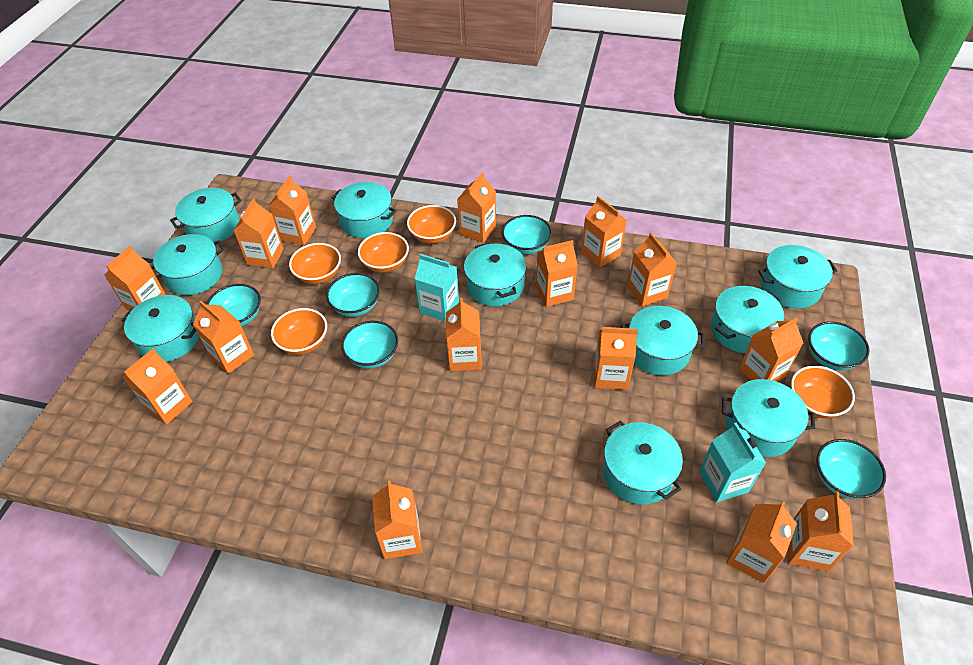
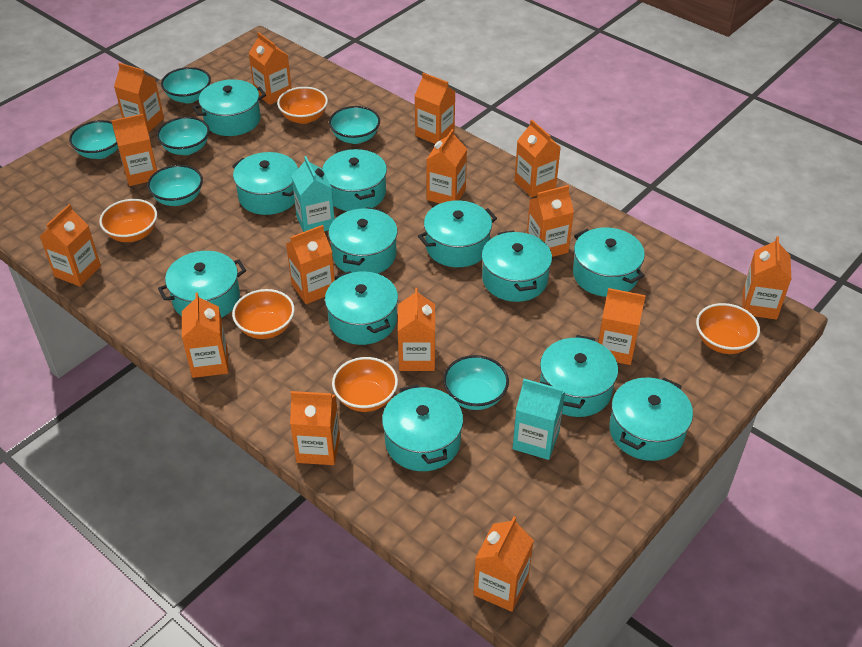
turquoise pot: [122,295,199,362] [151,234,225,295] [170,188,241,242] [331,182,396,238] [464,242,527,306] [603,421,683,505] [621,306,705,375] [711,286,784,353] [722,379,815,457] [758,245,837,309] = 10 -> [158,251,246,318] [193,80,266,136] [232,152,298,215] [322,149,387,211] [325,271,398,345] [329,207,398,274] [382,384,463,471] [418,200,497,267] [482,230,552,302] [540,335,618,417] [573,227,645,297] [610,377,693,461] = 12

